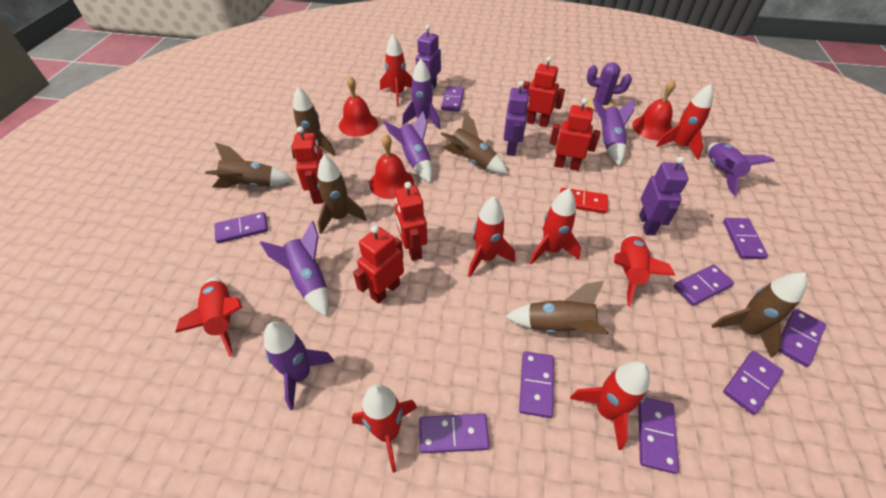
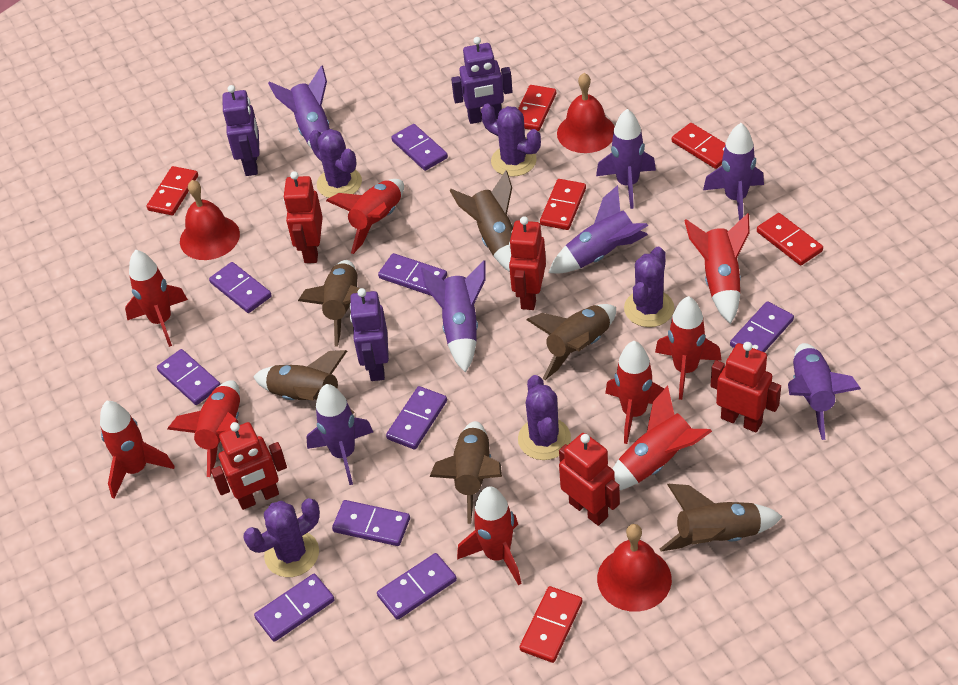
purple cactus: [587,62,632,111] = 1 -> [243,498,320,577] [309,129,362,198] [481,104,541,177] [518,375,571,460] [624,247,674,327] = 5
purple rocket: [260,221,329,316] [264,322,334,410] [383,111,432,183] [402,59,440,129] [592,98,634,166] [708,142,775,196] = 6 -> [268,65,330,149] [306,384,373,485] [421,260,486,373] [549,185,648,273] [596,109,656,209] [703,123,764,221] [788,343,861,440] = 7
red domino: [560,188,608,214] = 1 -> [147,166,198,215] [518,85,556,131] [520,586,582,663] [540,179,586,230] [672,123,726,169] [757,213,823,266] = 6
red rocket: [175,277,243,357] [352,384,417,473] [380,34,412,106] [468,196,515,277] [530,188,581,265] [570,361,650,450] [614,233,675,307] [656,84,713,160] = 8 -> [100,401,175,498] [125,250,188,347] [167,380,240,477] [326,179,404,254] [457,486,522,585] [605,341,664,444] [612,386,712,490] [655,296,722,400] [684,213,750,324] = 9

